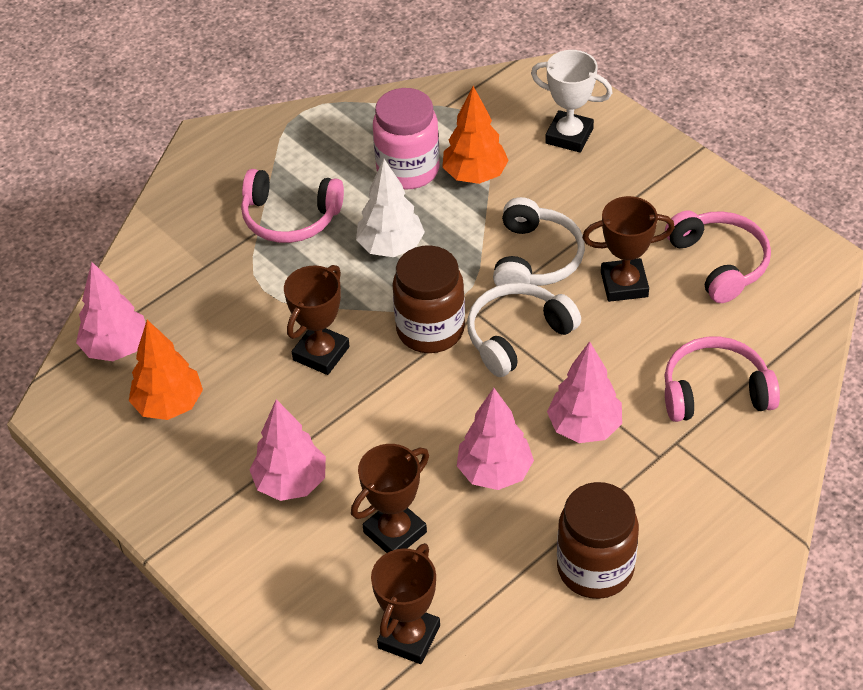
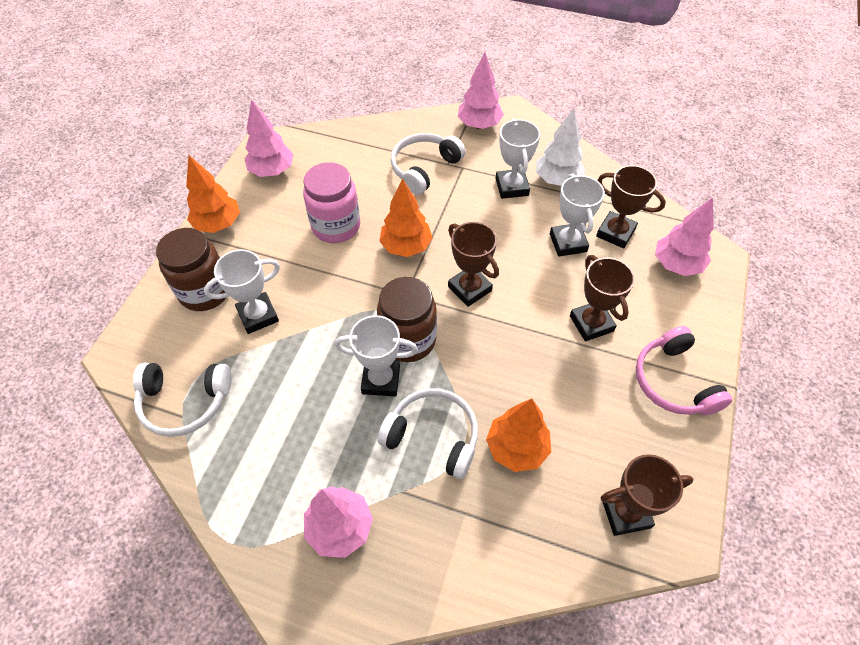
orange tree: [129,320,203,420] [442,86,509,184] = 2 -> [186,155,240,233] [379,178,433,257] [486,399,551,472] = 3
pink headphones: [241,169,344,243] [664,336,780,422] [665,211,771,303] = 3 -> [636,326,732,415] = 1
white headphones: [467,283,581,377] [493,197,585,286] = 2 -> [133,363,232,437] [377,388,478,479] [391,133,466,195] = 3
white trophy: [531,50,612,153] = 1 -> [204,249,280,334] [335,315,418,396] [496,118,540,199] [550,173,605,256] = 4

